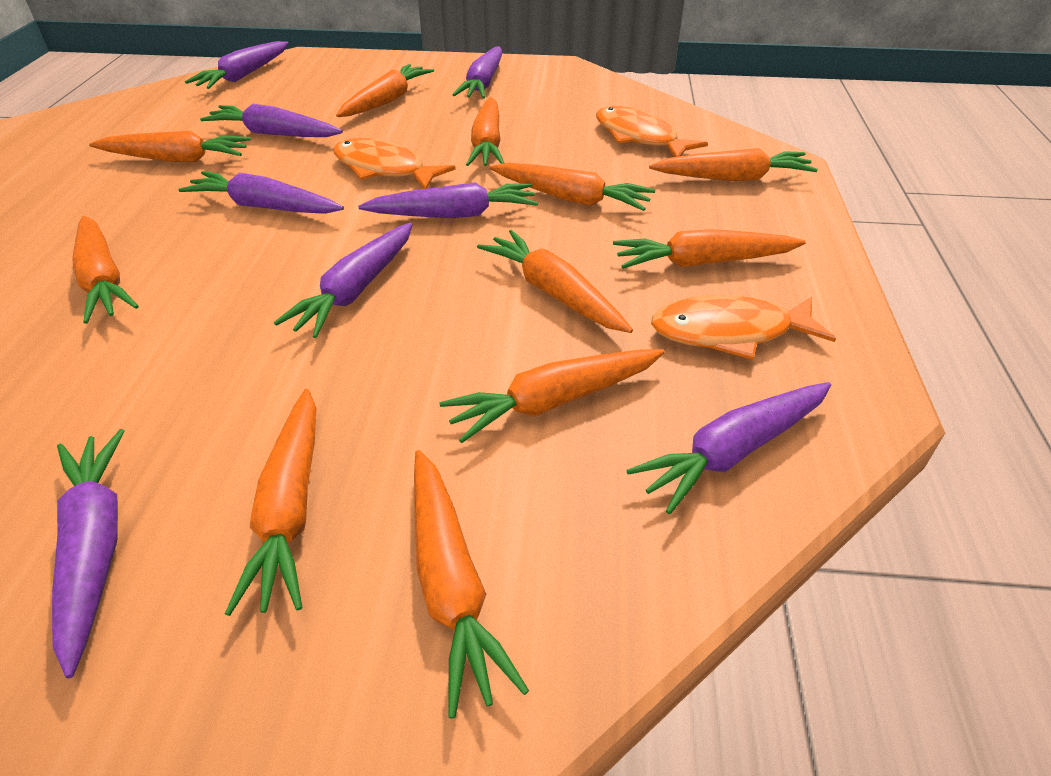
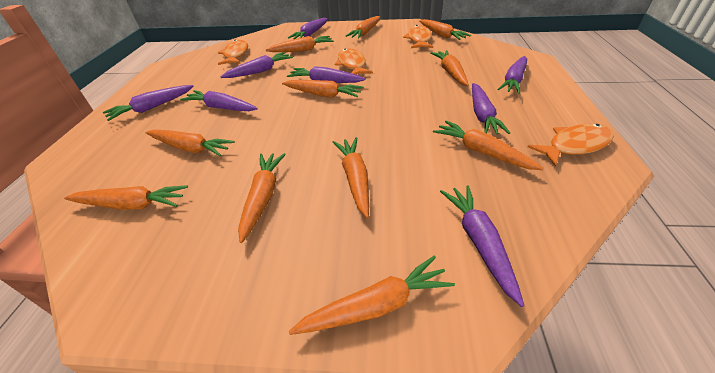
orange fish: [333,138,456,189] [596,106,708,157] [651,295,836,360] = 3 -> [218,40,248,65] [334,48,373,75] [403,25,433,48] [528,124,614,167] = 4

